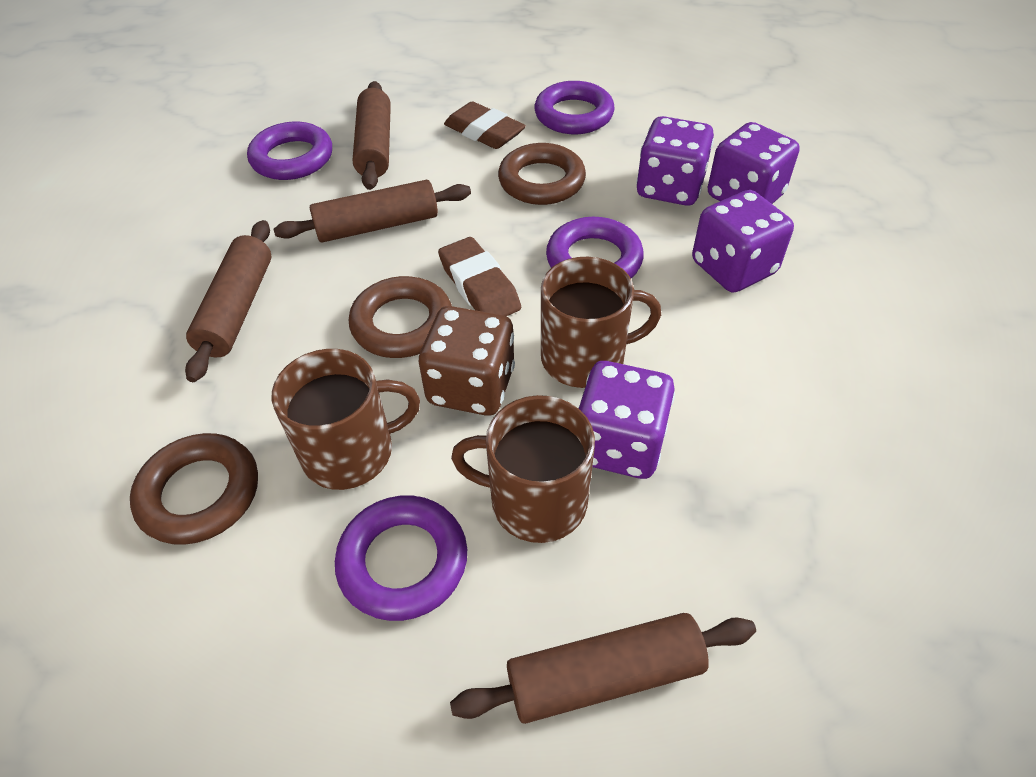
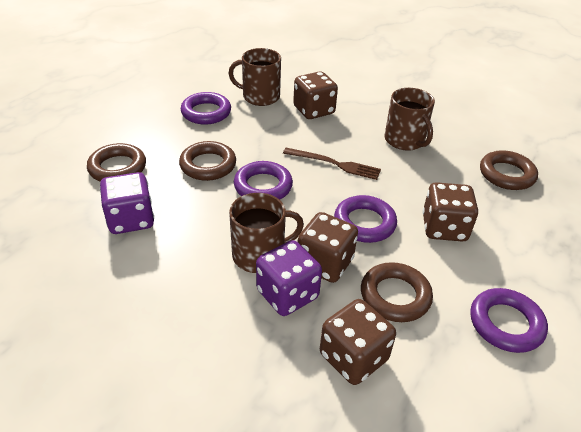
brown dice: [419,306,515,416] = 1 -> [293,71,338,119] [298,212,358,283] [320,299,396,385] [422,182,478,242] = 4
brown eraser: [438,237,521,316] [444,102,526,149] = 2 -> none = 0
brown fork: none = 0 -> [283,148,381,180] = 1
brown ring: [130,433,258,545] [349,276,452,358] [498,143,586,205] = 3 -> [87,143,146,182] [179,141,236,181] [361,262,433,322] [480,150,538,190] = 4
brown rolling pin: [185,220,272,382] [274,180,471,243] [353,81,391,190] [450,613,756,724] = 4 -> none = 0
purple dice: [578,361,675,479] [636,116,714,206] [692,190,794,292] [708,122,800,204] = 4 -> [100,172,154,234] [256,240,322,316] = 2

